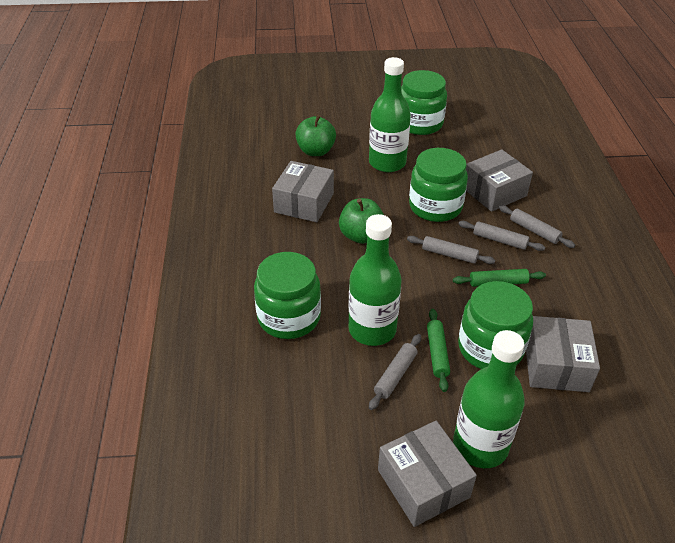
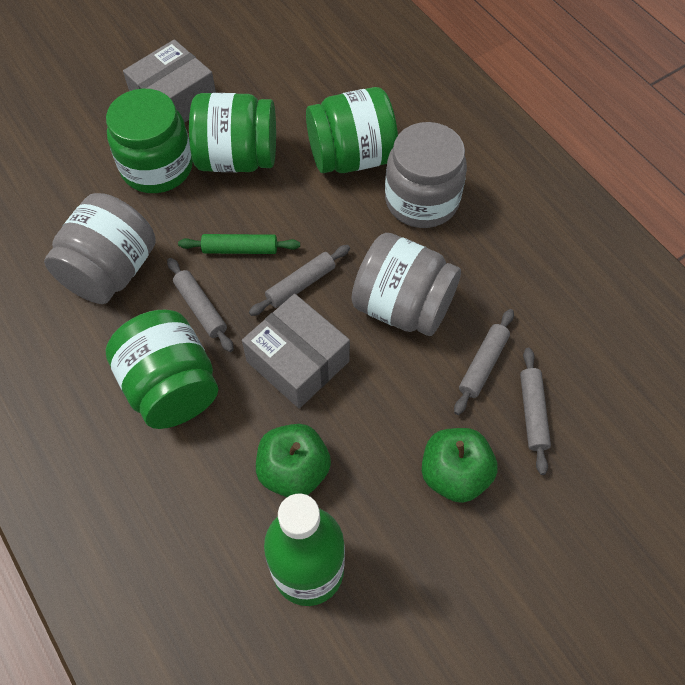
green bottle: [348,214,402,346] [369,57,411,172] [453,330,525,468] = 3 -> [264,494,345,606] = 1
green rolling pin: [427,309,450,392] [453,269,546,287] = 2 -> [178,234,300,254] = 1
grey box: [272,161,334,222] [378,421,477,527] [466,149,533,212] [526,316,600,392] = 4 -> [123,39,216,123] [242,294,350,408] = 2
grey jar: none = 0 -> [44,193,156,304] [352,233,461,336] [385,122,467,228] = 3

